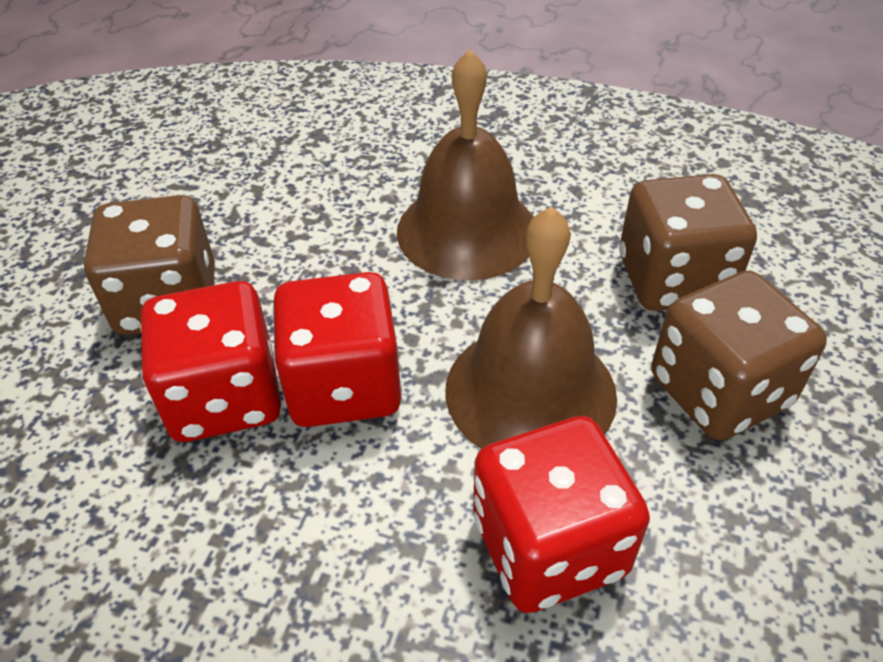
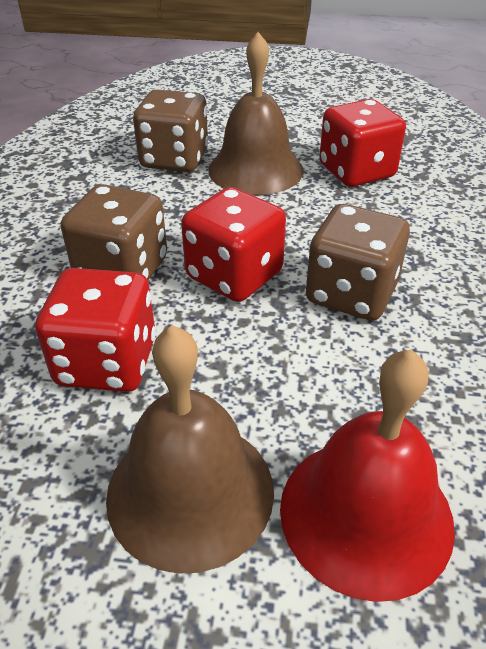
red bell: none = 0 -> [280,349,455,602] = 1

